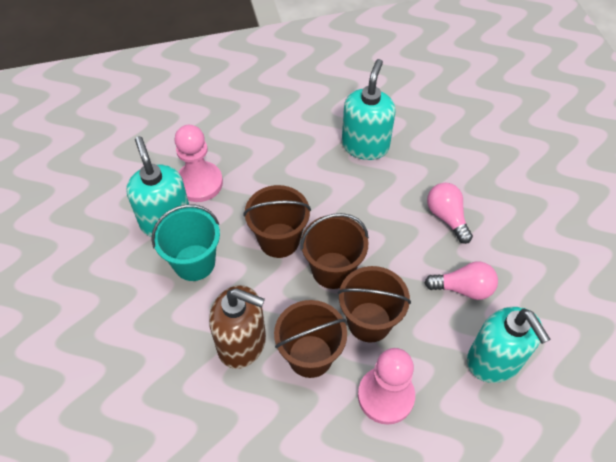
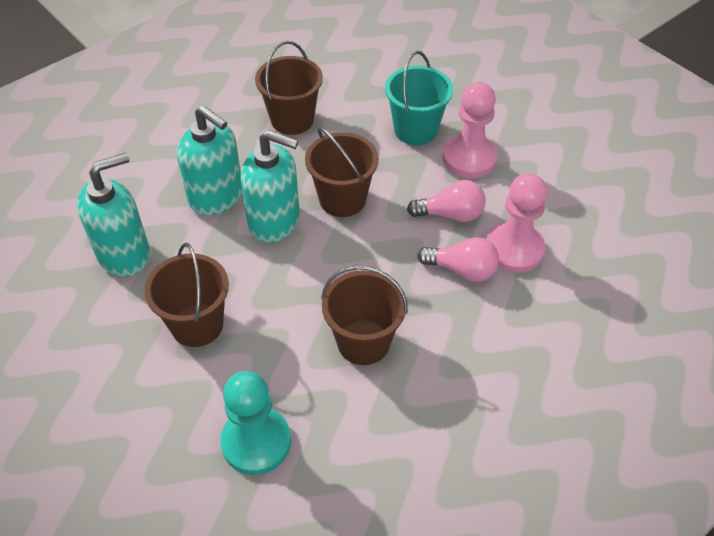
brown soap dispenser: [209,285,266,369] = 1 -> none = 0
turquoise pawn: none = 0 -> [220,371,291,475] = 1

